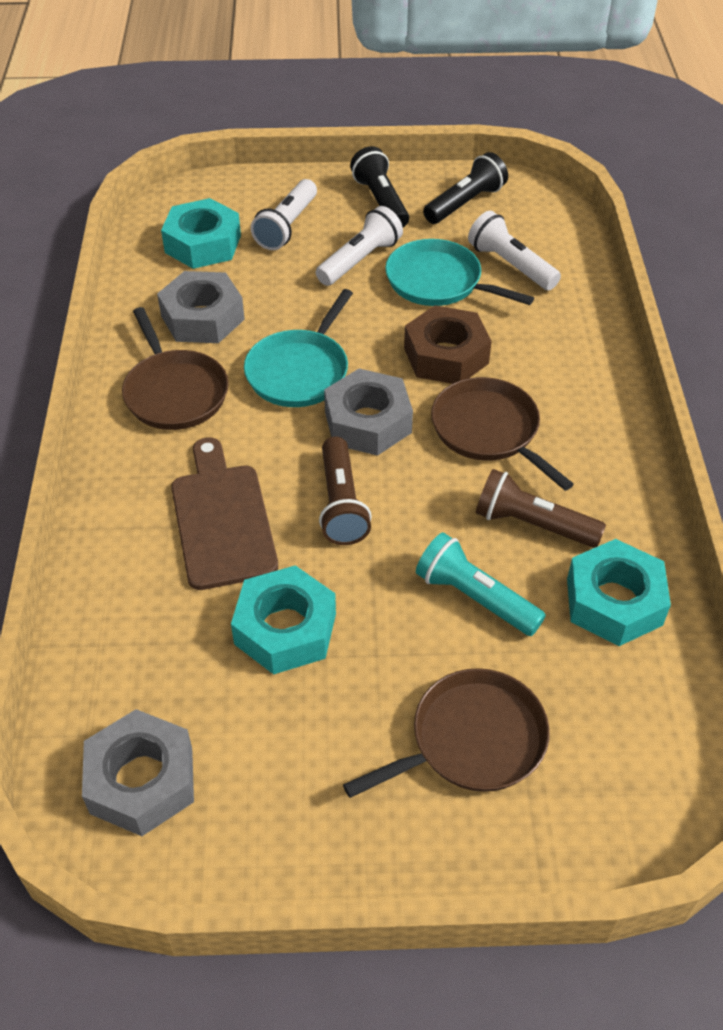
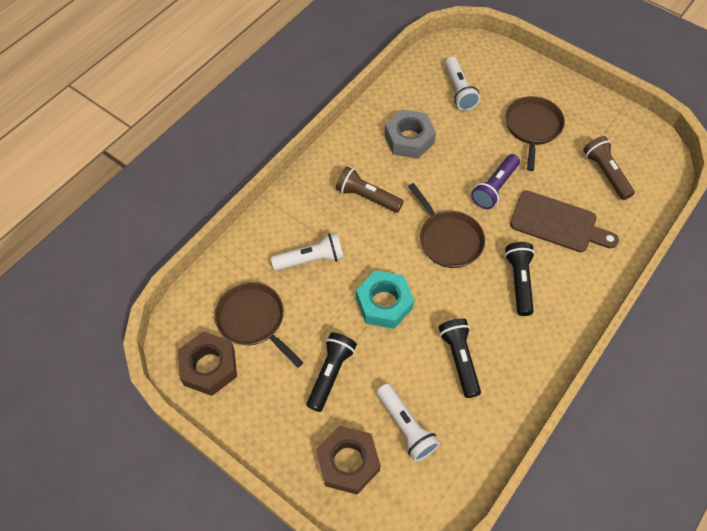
black flashlight: [350,146,409,227] [423,152,508,224] = 2 -> [307,332,357,412] [439,318,481,398] [505,242,535,316] = 3
brown nut: [404,305,492,384] = 1 -> [178,331,237,396] [316,426,381,495] = 2
grey nut: [82,709,194,836] [157,271,245,343] [324,368,413,456] = 3 -> [385,109,436,159] = 1
purple flashlight: none = 0 -> [471,154,520,209] = 1
turquoise flashlight: [416,532,546,636] = 1 -> none = 0
turquoise nut: [161,198,241,269] [231,565,336,675] [567,539,671,646] = 3 -> [356,270,414,329] = 1
turquoise pan: [244,289,353,407] [385,239,534,306] = 2 -> none = 0

